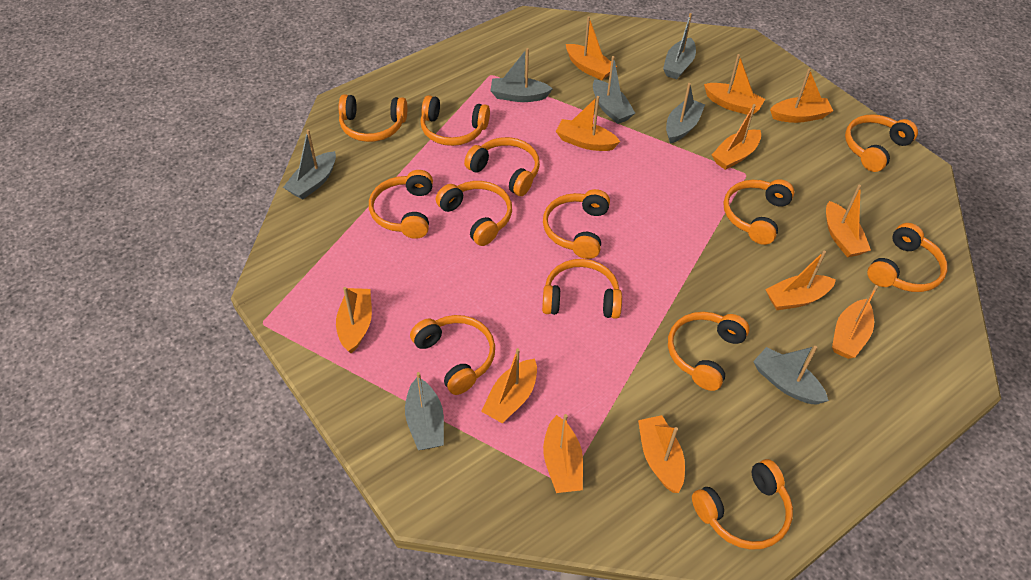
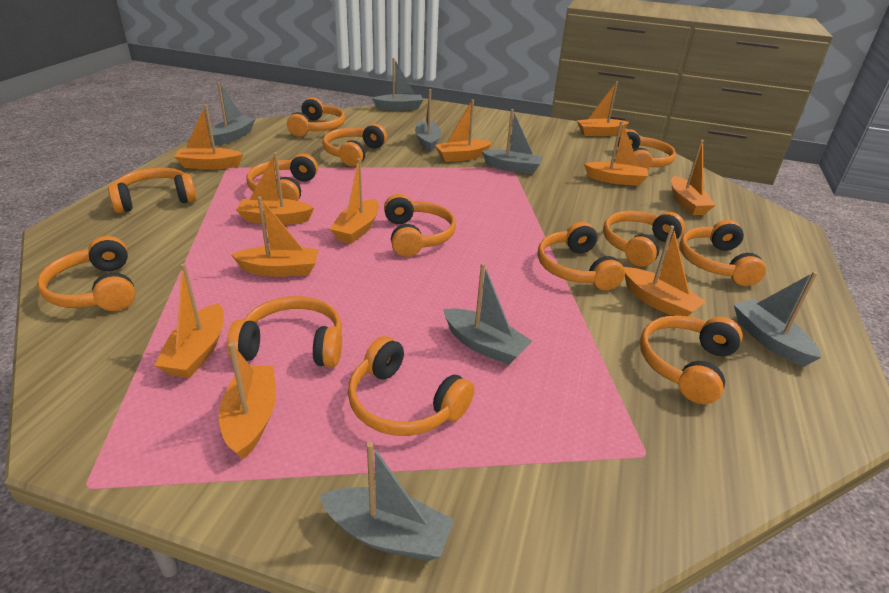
orange boat: [336,287,372,354] [481,348,537,423] [543,414,583,493] [556,96,620,151] [566,16,617,80] [638,415,685,493] [704,54,765,115] [712,104,761,170] [765,251,836,310] [770,69,833,123] [826,185,871,257] [832,285,878,359] = 12 -> [154,263,224,378] [174,105,243,170] [219,343,276,460] [231,196,319,277] [236,152,314,225] [330,158,379,244] [435,99,492,162] [577,81,629,136] [584,121,648,186] [624,226,706,316] [671,140,716,215] = 11

